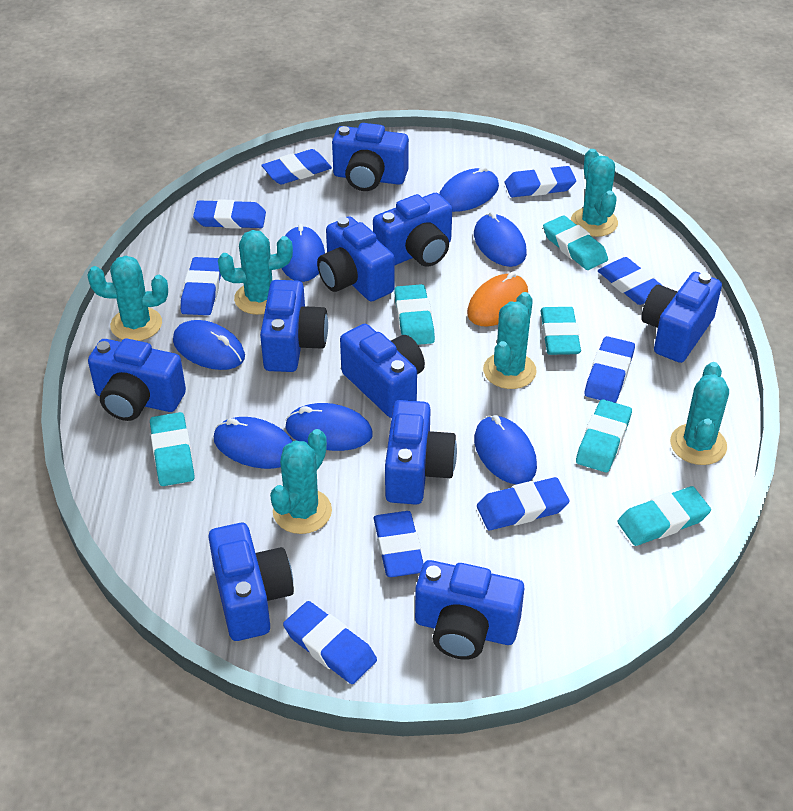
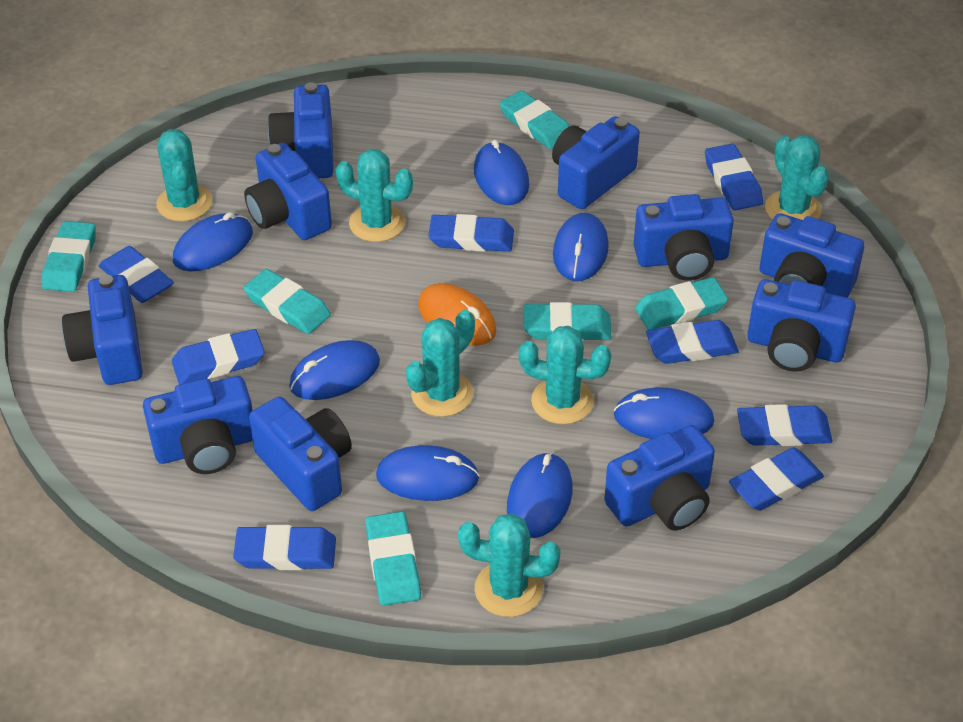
blue eraser: [181,257,221,315] [193,199,266,229] [261,149,332,185] [283,601,377,684] [374,511,424,577] [477,477,570,530] [505,166,576,197] [585,336,635,403] [598,257,663,305] = 9 -> [99,246,174,303] [172,329,265,384] [233,525,336,570] [428,214,514,252] [646,320,739,364] [705,144,763,210] [729,448,824,511] [737,404,833,446] = 8

